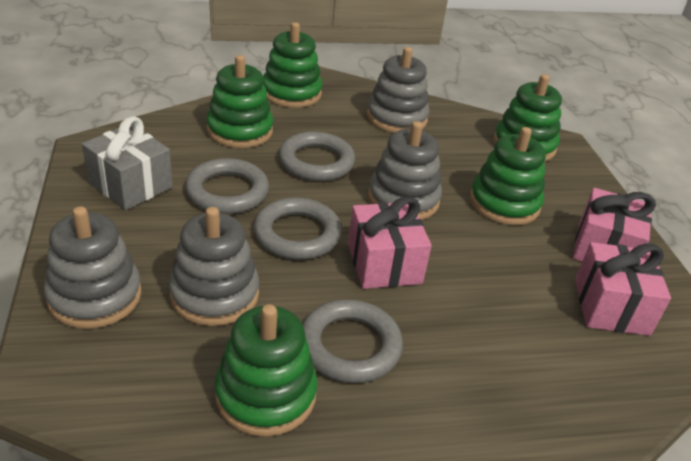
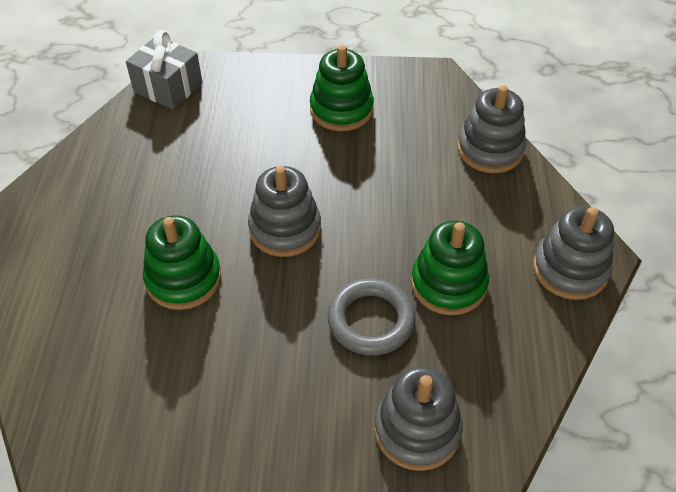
green stacking toy: [206,55,273,148] [215,304,317,437] [263,22,322,108] [470,127,546,225] [494,74,562,162] = 5 -> [143,215,221,310] [310,45,374,131] [411,220,489,315] = 3
grey ring: [185,158,269,214] [254,198,342,260] [279,132,355,181] [303,300,403,383] = 4 -> [328,279,415,356] = 1
pink gift: [348,197,432,289] [573,188,656,262] [575,242,671,336] = 3 -> none = 0

